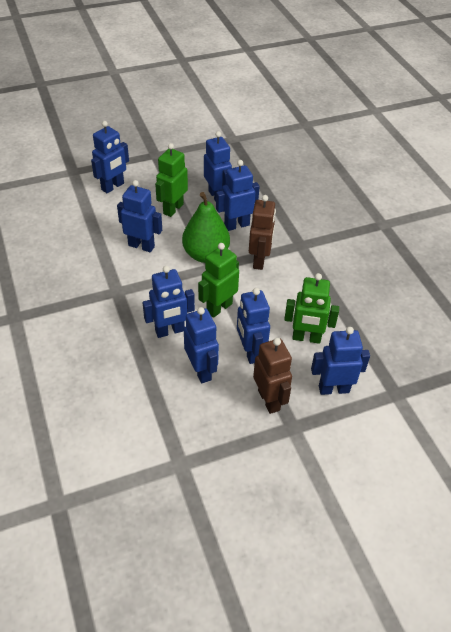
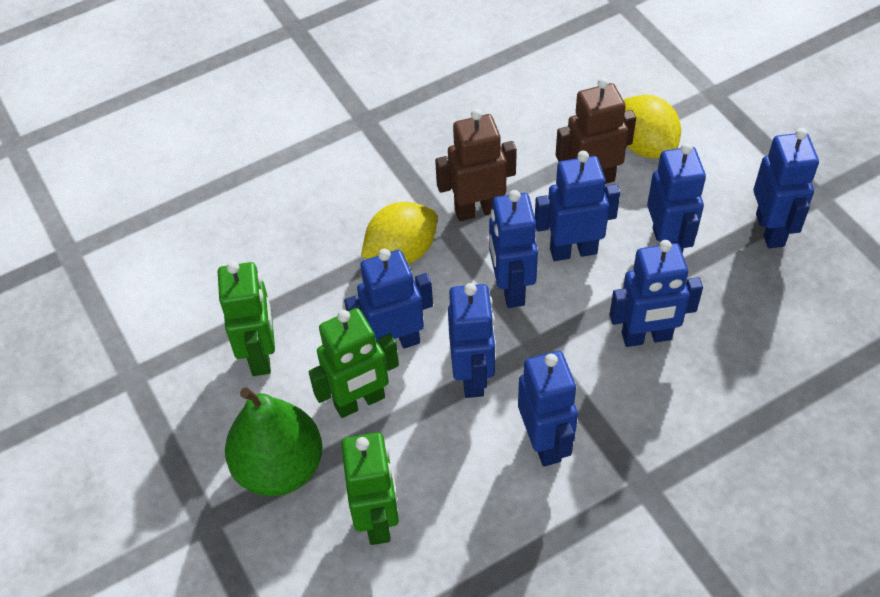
yellow lemon: none = 0 -> [361,202,438,264] [623,95,681,158] = 2

